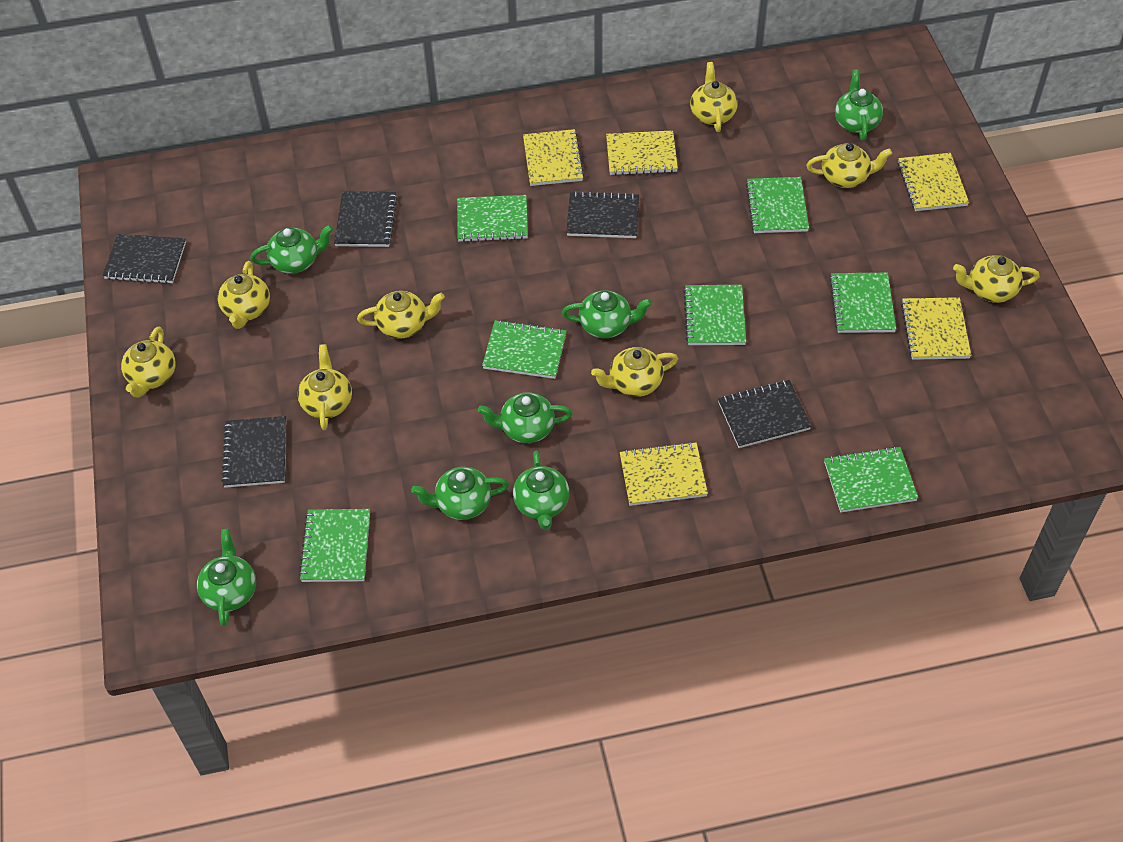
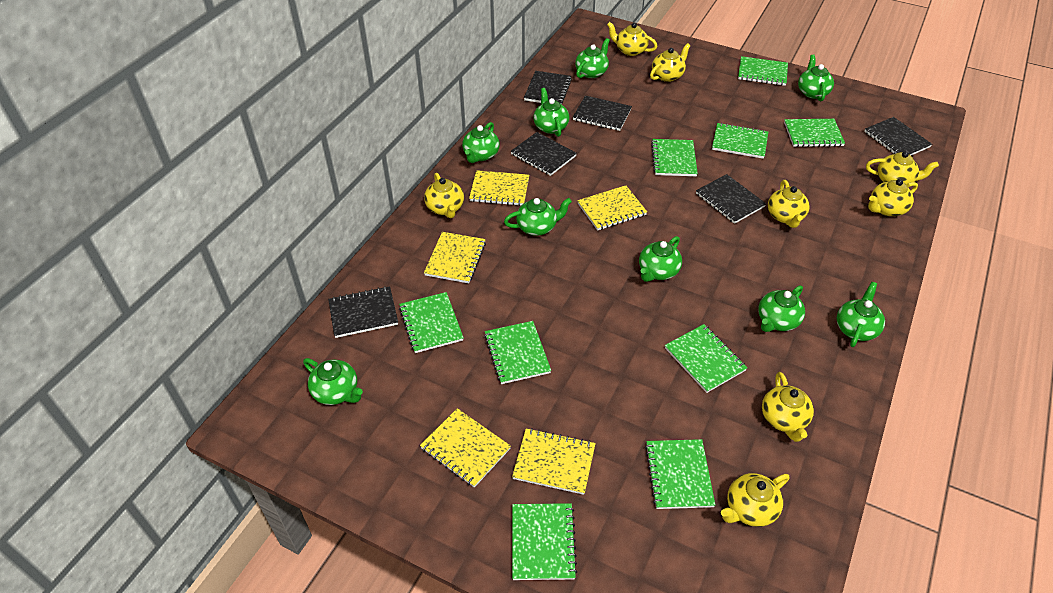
black notebook: [103,234,186,284] [221,416,286,488] [334,191,397,247] [566,191,639,238] [718,380,812,448] = 5 -> [328,286,398,338] [511,132,577,176] [524,71,572,104] [573,96,632,131] [696,174,766,224] [864,117,932,155] = 6
green notebook: [299,509,370,582] [457,195,528,242] [482,320,567,379] [683,285,746,345] [746,177,809,233] [824,446,918,512] [829,273,896,333] = 7 -> [399,292,464,353] [484,321,551,384] [512,503,577,580] [645,439,715,509] [651,139,698,176] [665,324,747,393] [712,123,768,159] [738,56,788,86] [784,119,845,147] = 9
green teapot: [197,529,256,626] [250,225,333,274] [411,467,509,520] [478,392,572,443] [513,451,569,530] [562,290,652,338] [835,69,883,140] = 7 -> [303,358,363,405] [462,122,500,163] [504,198,572,236] [533,88,569,137] [575,38,610,78] [639,236,682,282] [758,285,805,332] [798,55,834,101] [837,282,885,347] = 9

